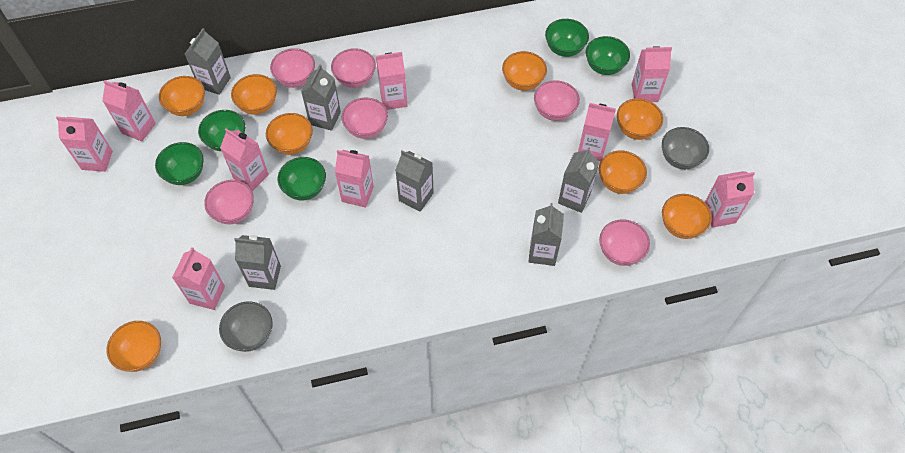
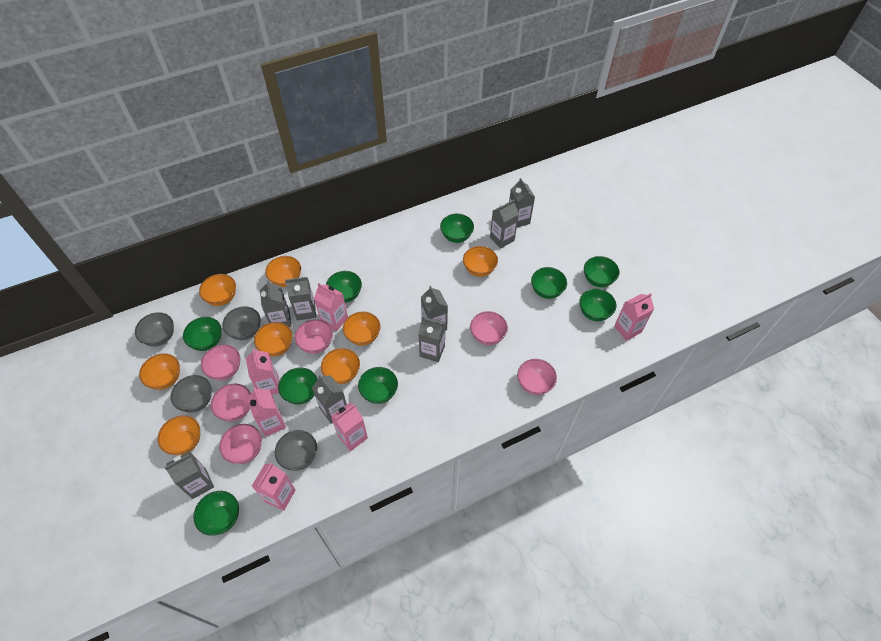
green bowl: [155,142,204,185] [198,110,245,151] [278,157,326,201] [545,19,589,57] [586,36,630,75] = 5 -> [183,317,222,351] [193,491,239,536] [278,368,317,405] [326,271,362,303] [358,367,398,404] [440,214,474,243] [531,267,567,299] [580,289,616,321] [584,256,620,287] = 9
grey bowl: [219,301,273,352] [662,127,709,169] = 2 -> [135,312,174,346] [171,375,212,413] [222,306,260,340] [275,430,317,471] = 4
grey carton: [185,28,231,95] [234,235,281,290] [301,65,341,131] [395,150,434,212] [528,203,564,266] [558,147,599,213] = 6 -> [164,451,214,499] [260,280,291,327] [285,277,316,321] [312,374,347,424] [418,317,445,362] [421,286,448,331] [490,200,519,248] [509,178,535,228] = 8
pink carton: [56,116,113,172] [102,80,156,141] [172,247,225,310] [220,129,269,191] [335,150,374,208] [376,52,407,110] [578,103,616,161] [632,46,672,102] [705,171,755,228] = 9 -> [246,348,279,395] [247,387,286,437] [252,463,296,511] [314,283,348,332] [331,403,368,451] [614,293,654,341] = 6

